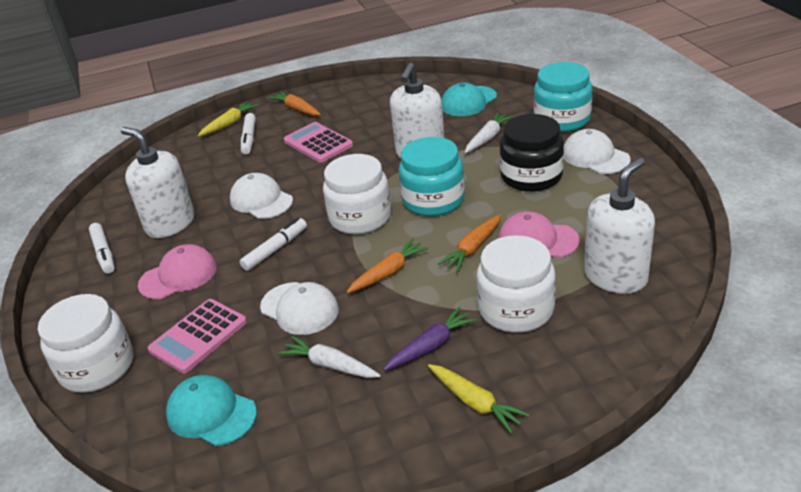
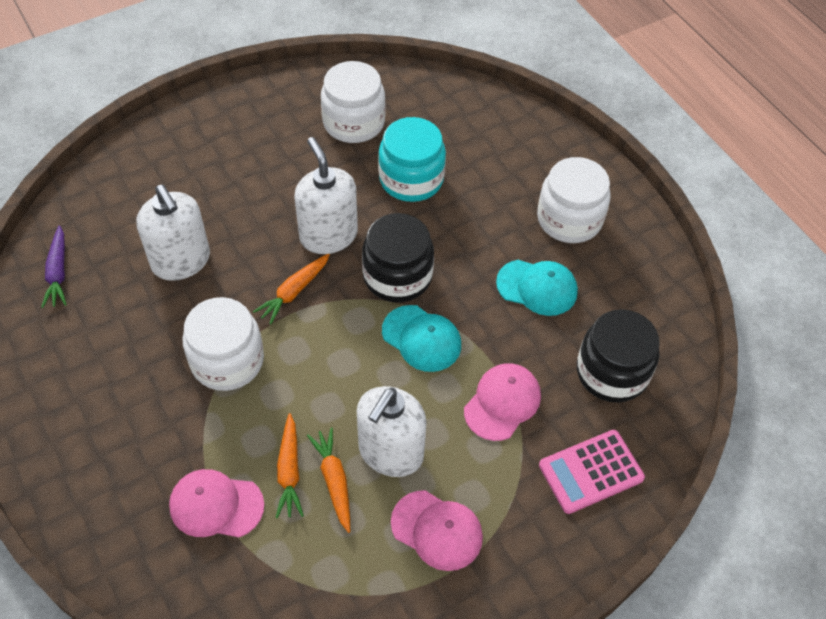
black jar: [499,114,564,192] = 1 -> [362,213,434,302] [577,309,660,403] = 2
pink calculator: [148,299,247,373] [284,122,353,163] = 2 -> [539,430,645,514] = 1
pink cap: [138,244,217,299] [498,212,580,258] = 2 -> [169,469,264,537] [391,490,483,571] [464,363,541,441] = 3
turquoise jar: [399,137,465,216] [534,62,592,132] = 2 -> [378,117,446,202] = 1
white cap: [230,173,293,219] [260,282,339,335] [564,129,631,174] = 3 -> none = 0
white carrot: [278,336,381,378] [465,112,514,153] = 2 -> none = 0
white marker: [89,223,115,274] [239,218,307,271] [241,113,256,155] = 3 -> none = 0
yellow carrot: [198,101,259,136] [428,364,530,434] = 2 -> none = 0

